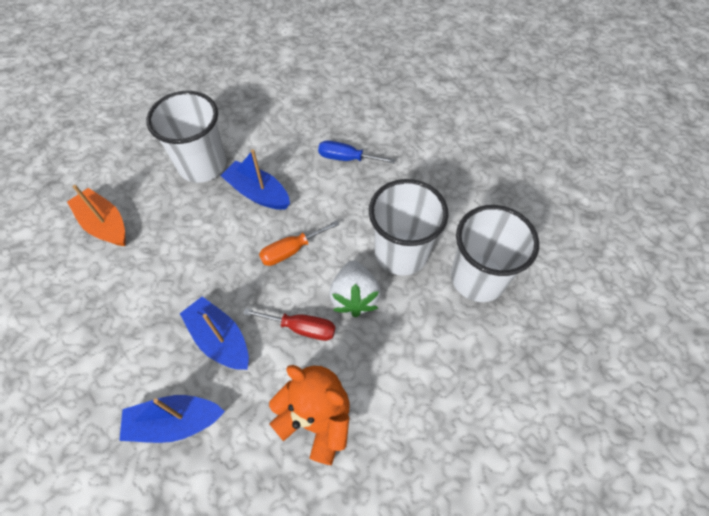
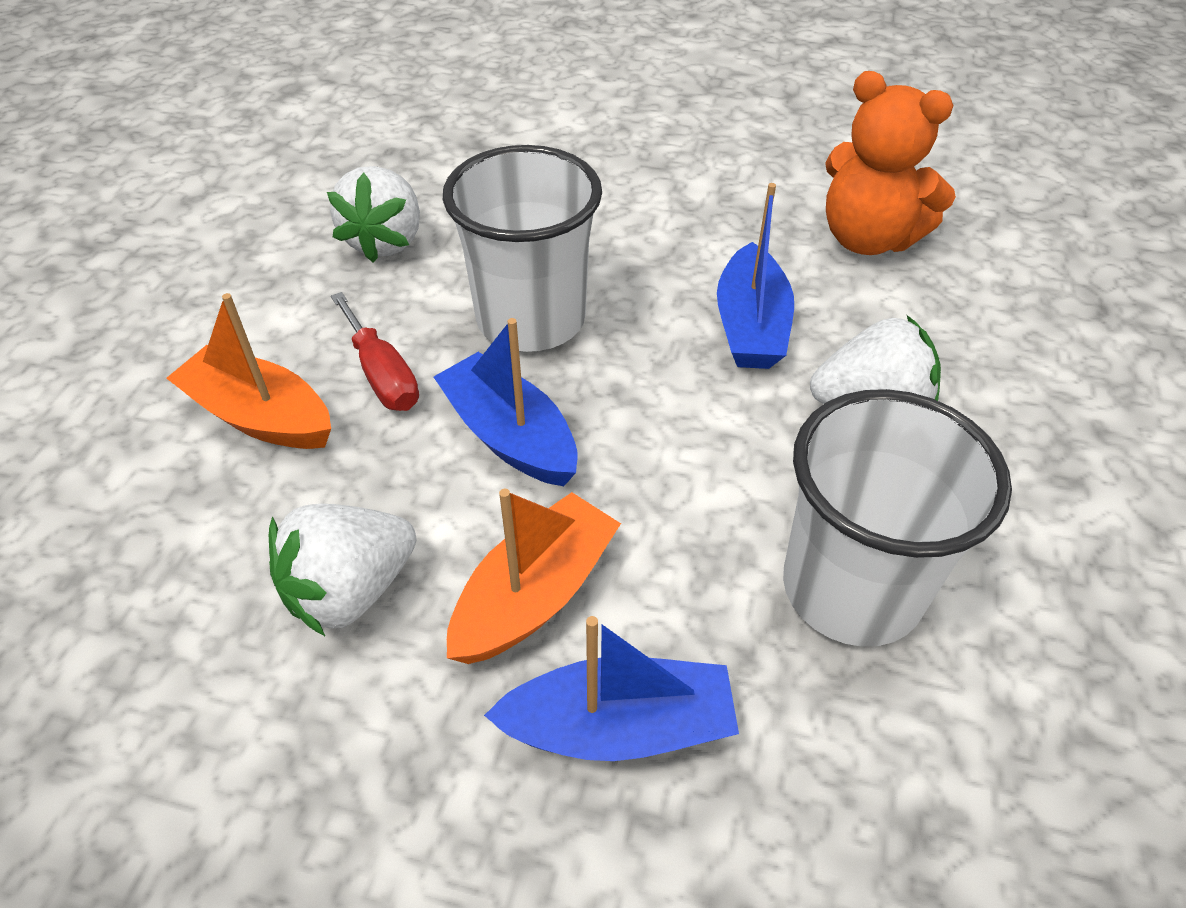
blue screwdriver: [318,140,395,164] = 1 -> none = 0
orange boat: [67,185,126,246] = 1 -> [166,293,331,449] [447,489,621,664] = 2
orange screwdriver: [259,220,339,266] = 1 -> none = 0
white cup: [146,91,226,183] [369,179,448,276] [451,205,539,302] = 3 -> [443,145,602,352] [783,389,1012,647] = 2
white strawberry: [329,261,381,317] = 1 -> [269,504,416,636] [327,166,420,262] [810,315,941,404] = 3

